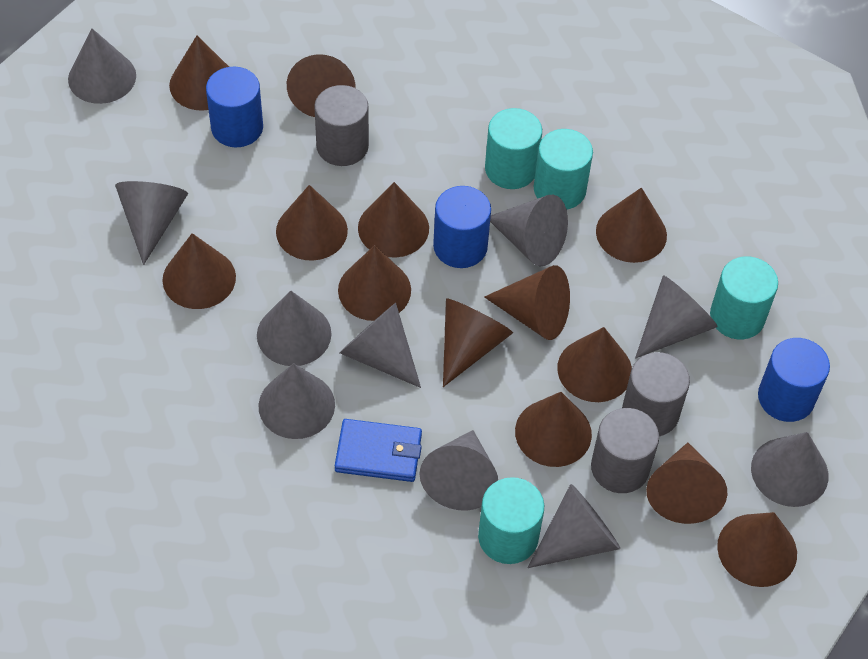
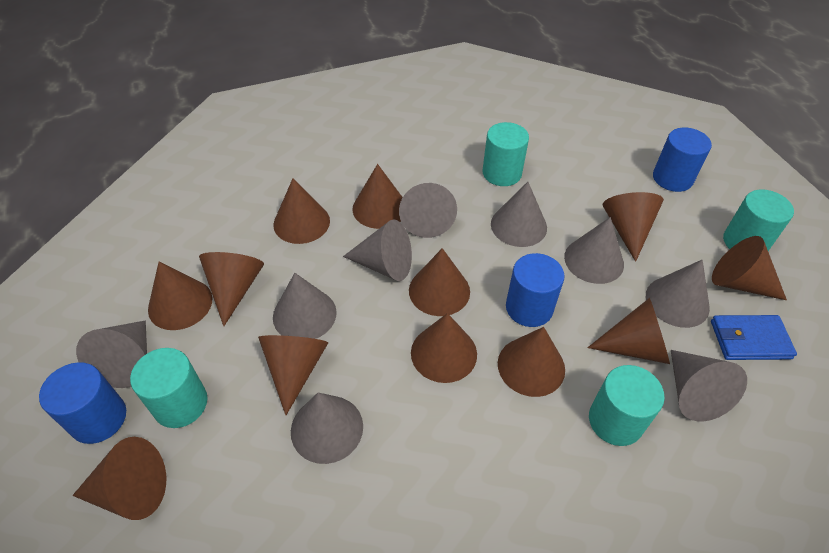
brown cone: [162,233,236,309] [169,36,229,111] [276,185,348,261] [287,54,356,117] [338,245,411,321] [358,182,429,258] [443,298,513,387] [484,265,570,340] [515,392,592,467] [557,327,632,402] [596,187,667,263] [646,442,727,524] [717,512,797,587] = 13 -> [72,437,166,520] [148,262,212,330] [199,252,264,326] [258,335,328,415] [274,179,330,244] [352,164,403,229] [409,248,470,316] [411,313,477,383] [498,327,565,397] [587,298,670,364] [602,192,664,262] [712,236,787,300] = 12
grey cone: [68,29,136,104] [115,181,188,265] [257,290,331,366] [259,363,335,439] [339,303,421,388] [419,430,498,511] [490,195,568,266] [528,484,620,568] [635,275,718,359] [751,432,828,507] = 10 -> [76,320,147,388] [273,273,337,339] [291,393,363,464] [343,219,412,281] [399,183,457,238] [491,182,547,247] [564,217,624,284] [646,260,710,328] [671,350,747,421] = 9
grey cylinder: [314,85,369,166] [591,408,659,493] [622,352,690,436] = 3 -> none = 0

